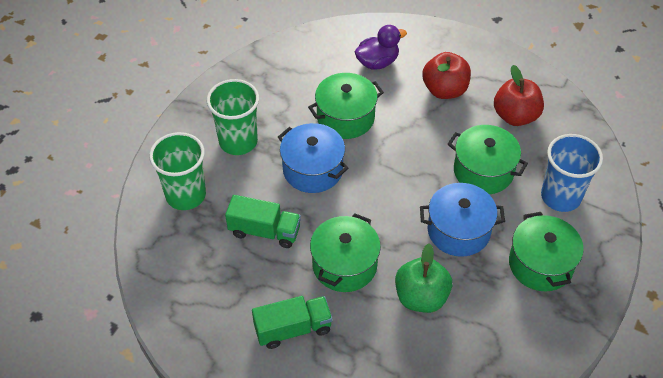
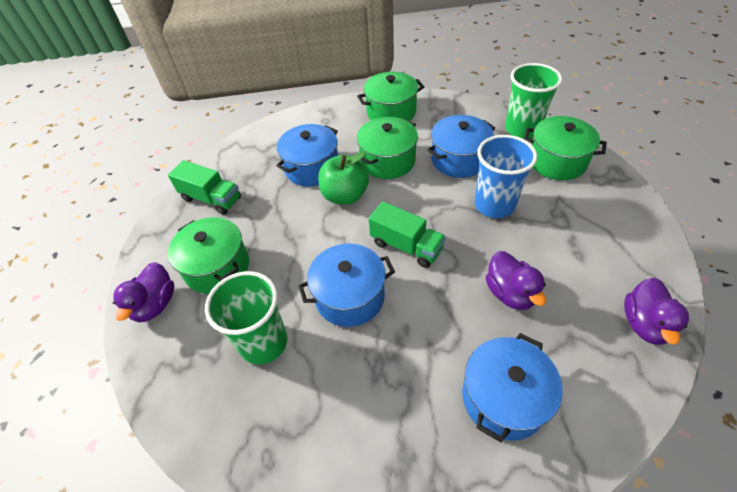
blue pot: [278,123,348,193] [420,183,505,257] = 2 -> [276,124,338,187] [298,244,395,327] [427,115,495,178] [462,333,562,442] = 4
purple duck: [355,25,407,70] = 1 -> [113,262,175,322] [486,251,546,310] [624,278,689,345] = 3
red apple: [422,52,471,99] [494,65,544,126] = 2 -> none = 0

